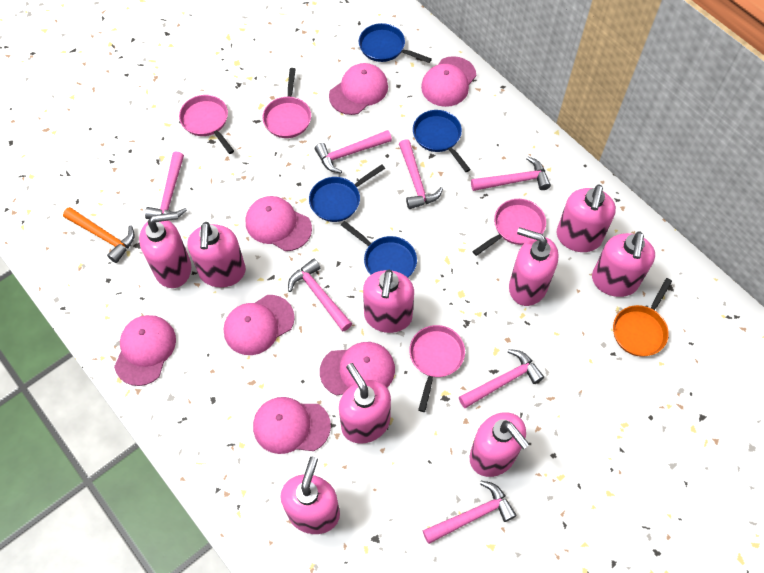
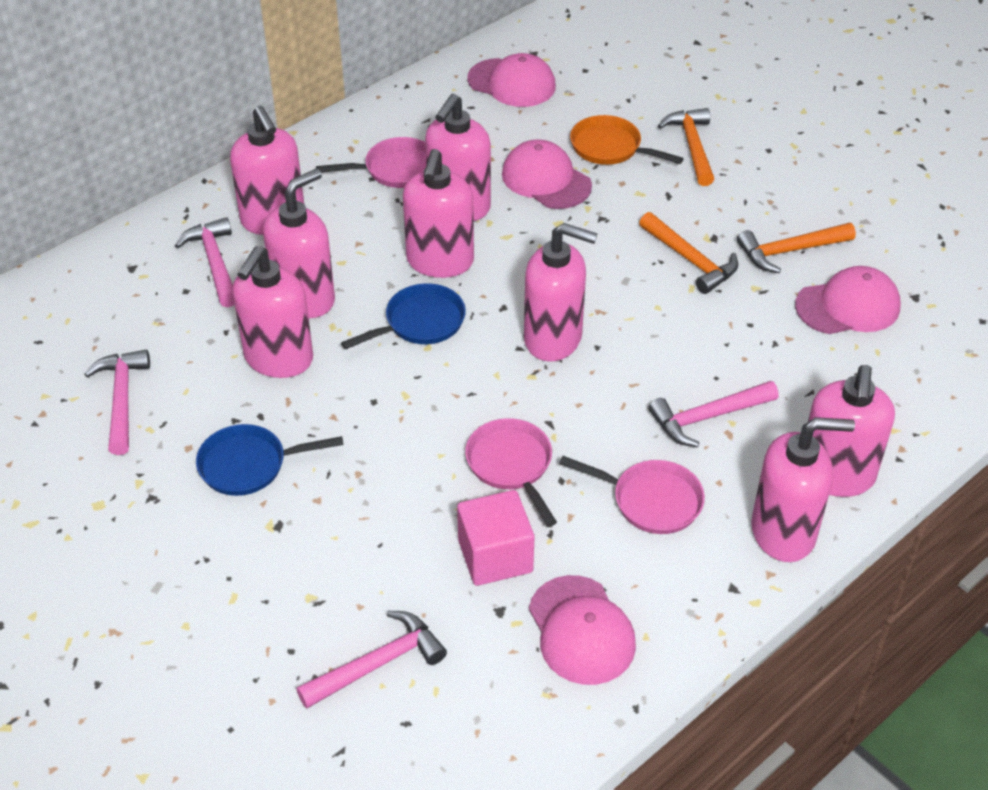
blue pan: [309,164,385,222] [341,221,417,278] [359,23,432,63] [413,110,471,172] = 4 -> [196,424,343,496] [341,283,466,349] = 2
orange hammer: [63,207,135,263] = 1 -> [639,212,738,294] [658,108,714,186] [737,223,856,273] = 3
pink cap: [114,315,176,386] [224,295,295,355] [246,196,312,251] [253,397,331,454] [320,342,395,396] [329,63,388,115] [421,56,476,107] = 7 -> [467,53,556,107] [502,140,592,209] [529,575,636,685] [795,266,901,334] = 4
pink cube: none = 0 -> [457,490,534,586] = 1
pink hammer: [145,152,187,219] [288,259,352,331] [315,130,392,173] [399,139,443,209] [423,481,517,544] [459,349,544,408] [471,157,551,191] = 7 -> [84,350,150,455] [175,217,234,307] [296,611,447,708] [648,381,779,447] = 4
pink pan: [179,95,234,154] [263,68,311,138] [409,325,465,412] [472,199,546,256] = 4 -> [316,137,426,188] [465,418,557,526] [559,456,705,534] = 3
pink soap dispenser: [139,212,191,288] [187,222,246,288] [280,457,340,534] [339,363,391,444] [363,269,414,333] [470,412,530,477] [509,227,559,306] [557,185,616,252] [592,231,655,297] = 9 -> [230,106,304,235] [232,246,313,378] [263,168,335,318] [403,149,474,278] [425,94,491,221] [524,223,597,362] [751,417,855,562] [808,365,895,497] = 8

